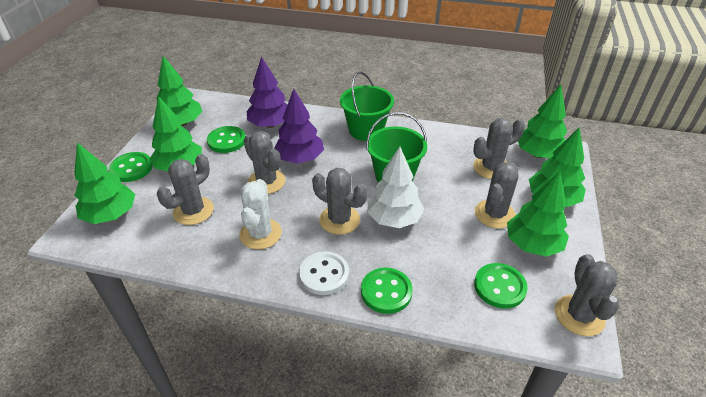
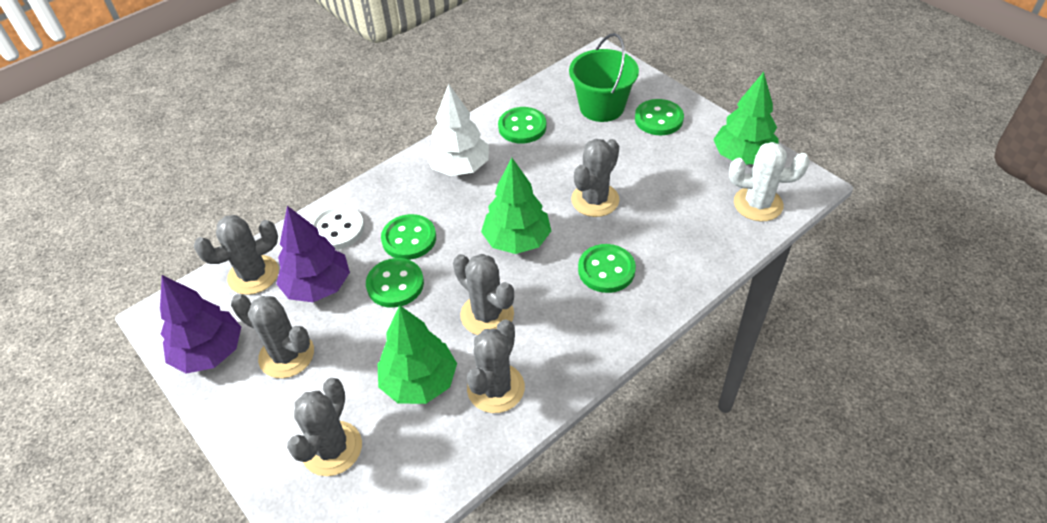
green bucket: [340,71,394,141] [366,112,427,182] = 2 -> [569,33,639,122] = 1
green button: [109,152,153,182] [207,126,246,153] [361,268,413,314] [474,263,528,309] = 4 -> [366,258,424,308] [381,214,436,260] [498,107,546,144] [578,244,636,293] [635,99,684,135] = 5
green tree: [74,142,135,224] [150,96,202,172] [156,56,202,126] [507,172,569,257] [518,85,567,158] [529,127,586,207] = 6 -> [377,305,457,404] [481,158,551,254] [713,72,778,164] = 3

